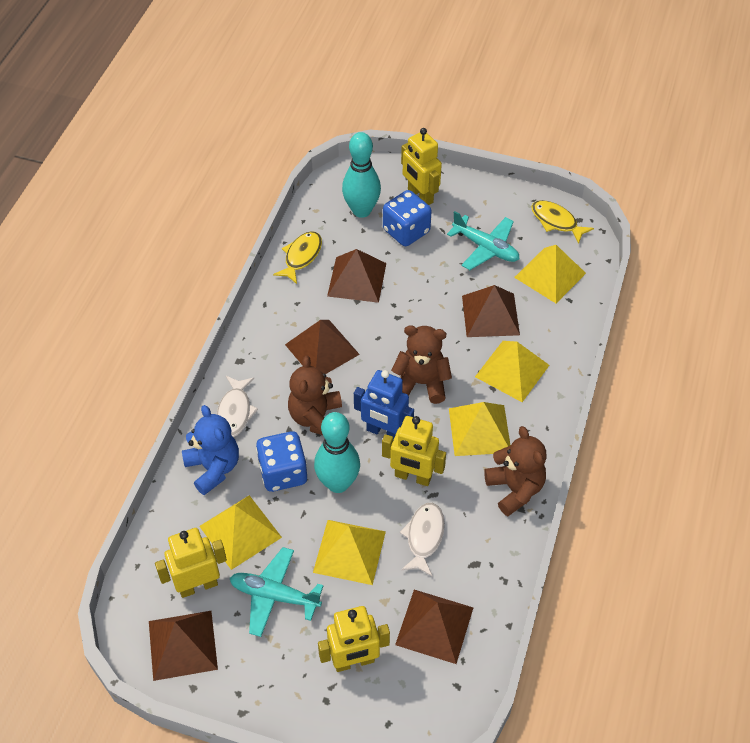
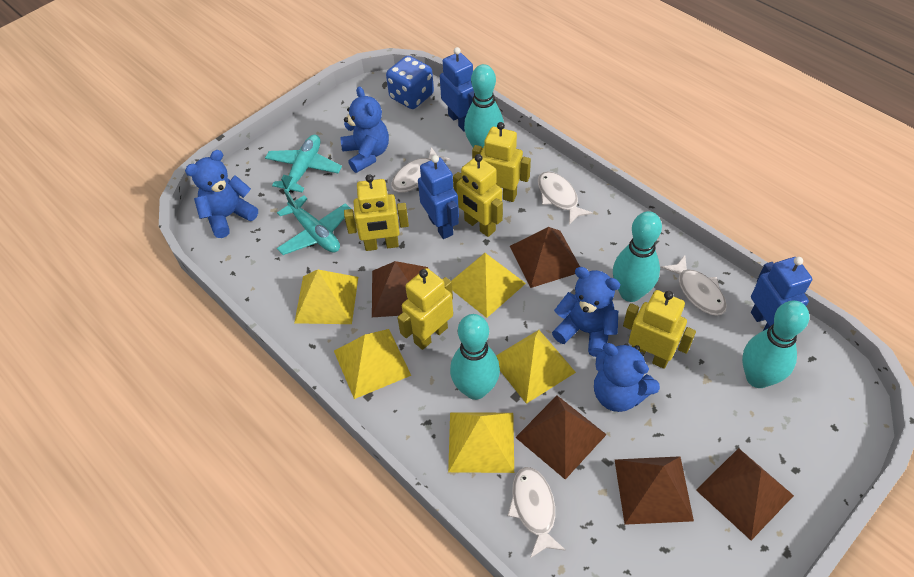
blue dice: [256,431,307,492] [383,190,432,246] = 2 -> [386,56,434,109] = 1
blue robot: [354,370,414,440] = 1 -> [418,155,459,239] [440,47,474,132] [751,257,812,331] = 3
blue teddy bear: [182,405,239,495] = 1 -> [185,150,258,238] [340,86,389,173] [552,267,620,357] [594,343,660,412] = 4
brown teddy bear: [288,356,342,435] [391,325,452,404] [484,426,546,516] = 3 -> none = 0
turquoise bowling pin: [314,412,360,493] [342,132,381,218] = 2 -> [450,314,500,400] [464,64,504,149] [613,211,662,302] [742,301,809,388] = 4
white fish: [217,376,258,437] [400,503,445,577] = 2 -> [391,147,451,193] [508,467,566,558] [538,172,593,225] [661,255,727,316] = 4
yellow fish: [273,231,322,284] [531,200,594,244] = 2 -> none = 0
yellow robot: [155,528,227,598] [318,606,390,672] [382,416,446,486] [401,128,442,205] = 4 -> [344,174,409,251] [397,268,453,350] [453,154,503,237] [472,122,531,202] [623,290,696,369] = 5

